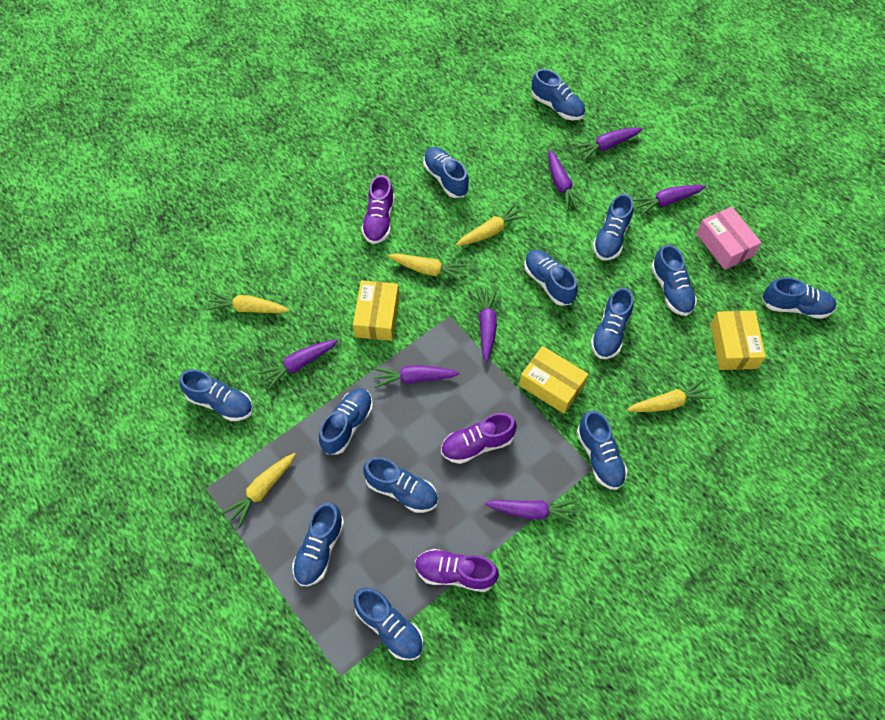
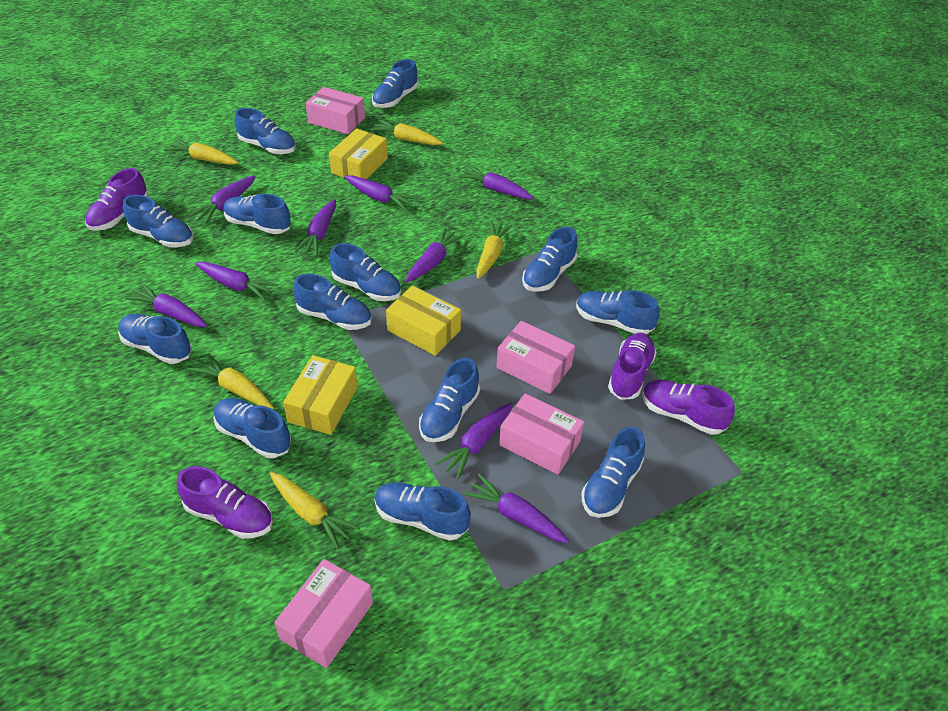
pink box: [696,206,762,270] = 1 -> [274,559,373,668] [306,87,365,134] [497,321,575,394] [499,393,584,475] = 4
purple carrot: [258,340,338,390] [373,365,460,388] [476,288,497,362] [484,500,577,524] [548,150,586,211] [574,128,643,161] [633,185,706,215] = 7 -> [125,283,207,327] [189,176,256,224] [195,262,278,300] [295,199,336,256] [344,175,418,210] [405,228,464,282] [435,403,513,479] [458,166,534,199] [463,474,569,543] = 9
purple shoe: [361,175,395,244] [415,549,499,592] [441,413,517,464] = 3 -> [85,168,148,231] [177,466,273,539] [608,333,657,400] [642,380,735,435] = 4

